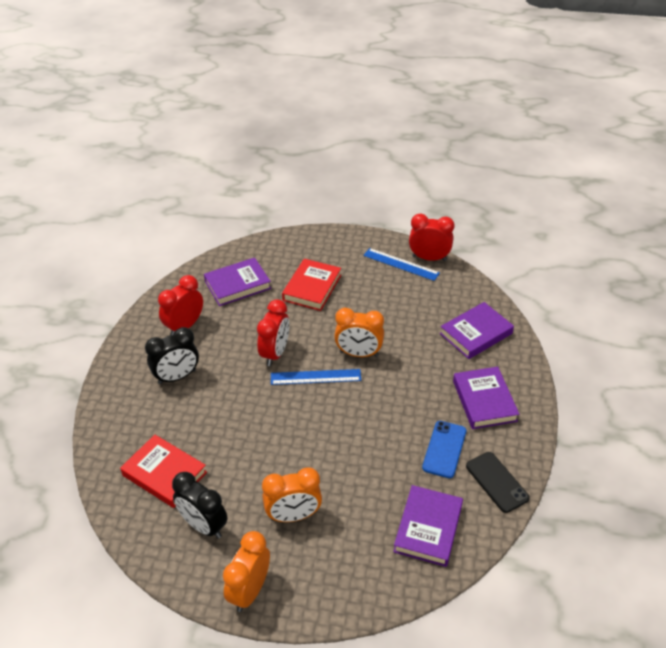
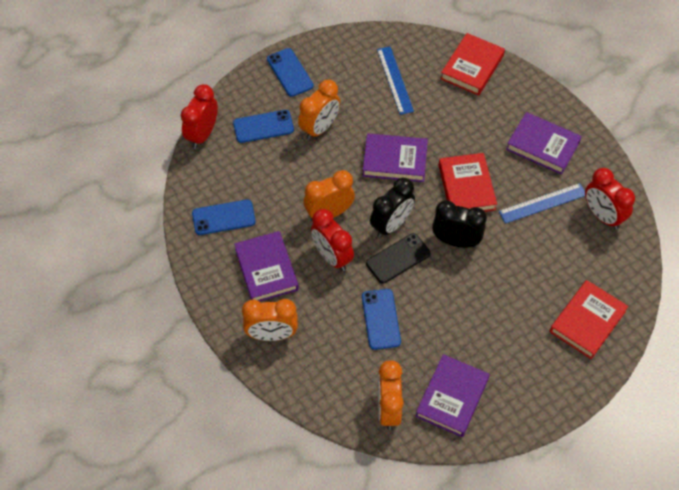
blue phone: [422,421,466,478] = 1 -> [192,200,256,235] [233,110,294,143] [267,48,313,97] [362,289,401,350] = 4
orange clock: [223,531,270,612] [262,467,322,522] [334,308,384,357] = 3 -> [242,299,298,341] [298,80,340,140] [304,170,355,222] [378,360,404,430] = 4
red book: [120,435,207,508] [282,259,341,311] = 2 -> [439,153,497,212] [441,33,505,96] [550,280,628,359] = 3

